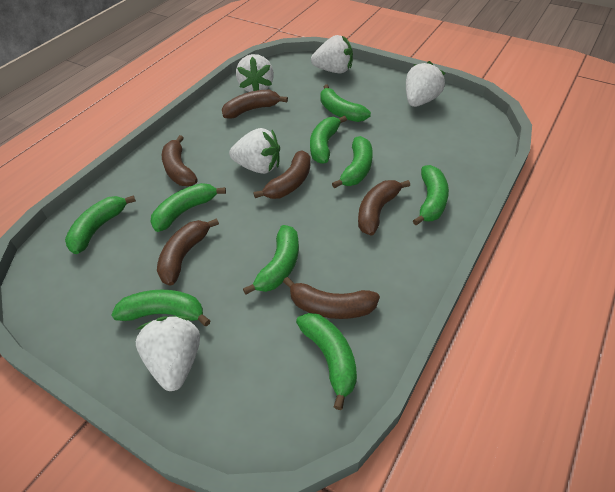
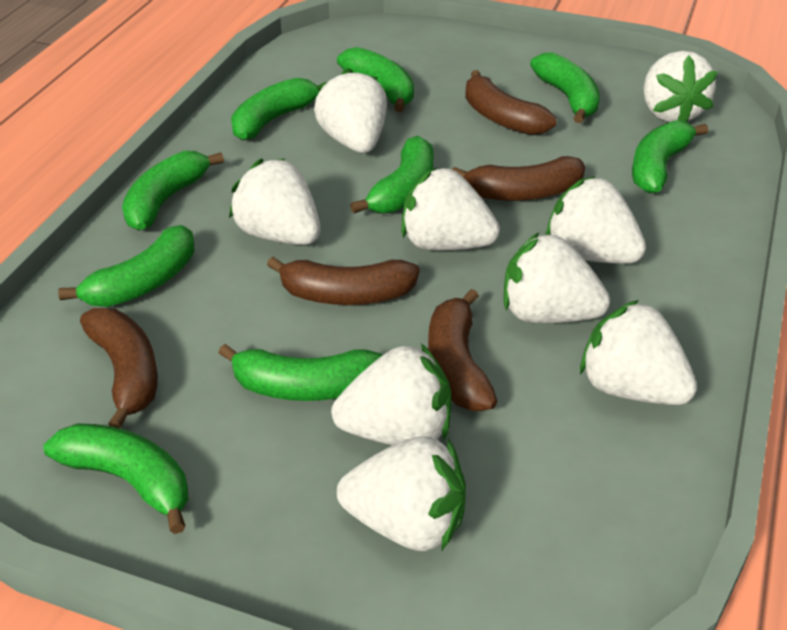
brown banana: [157,218,219,286] [162,135,198,186] [222,90,288,119] [253,150,311,199] [283,277,380,319] [358,180,410,236] = 6 -> [80,308,158,428] [267,257,420,305] [428,289,497,411] [452,156,585,201] [465,70,557,135] = 5
white strawberry: [136,316,200,391] [229,128,280,174] [236,54,274,92] [311,35,353,73] [406,61,445,107] = 5 -> [229,159,321,245] [314,68,387,153] [331,344,451,445] [337,436,466,551] [402,167,500,251] [504,232,610,323] [546,176,646,264] [580,300,697,405] [643,51,718,122] = 9

